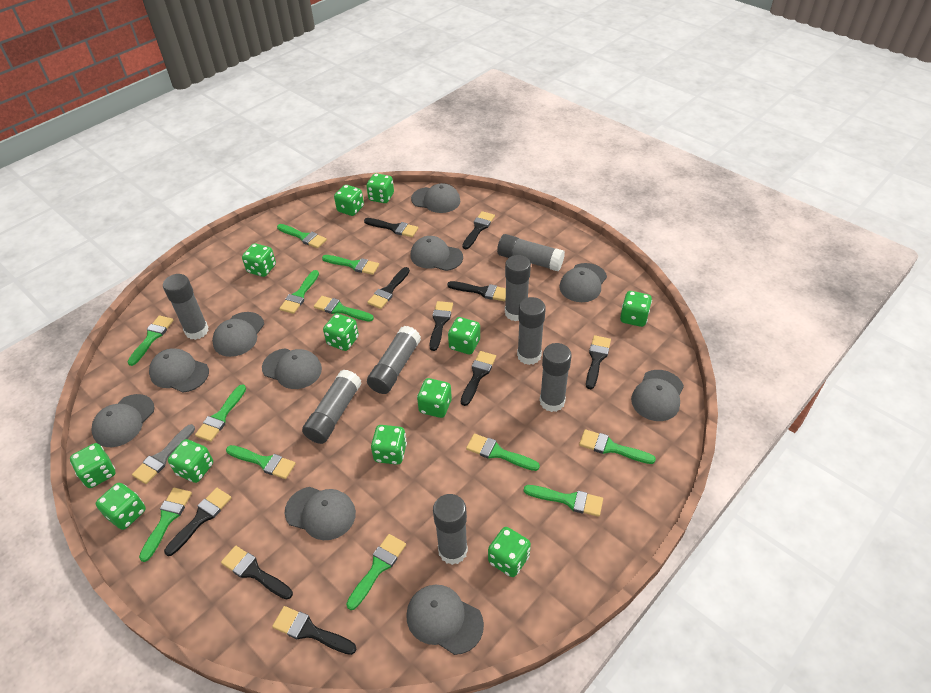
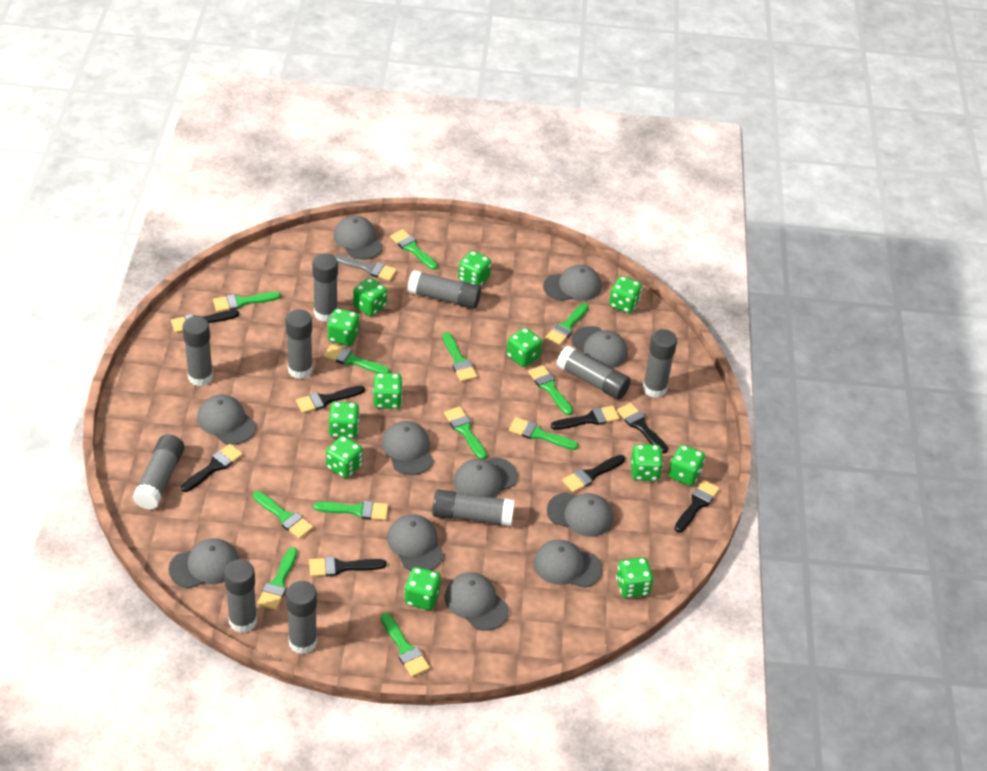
black brush: [164,488,231,556] [221,546,293,600] [272,606,356,655] [364,218,418,237] [367,267,410,309] [429,301,453,351] [447,281,506,301] [461,351,496,406] [462,211,495,249] [586,335,611,389] = 10 -> [171,310,239,333] [181,444,243,492] [296,385,365,413] [309,556,386,577] [551,406,620,430] [562,455,625,493] [617,403,668,453] [674,480,720,533] = 8
grey cap: [92,394,155,447] [149,348,209,393] [212,312,264,357] [262,348,322,389] [285,487,356,540] [406,585,484,655] [410,236,463,271] [411,183,461,213] [559,263,607,302] [631,370,684,421] = 10 -> [169,538,239,588] [197,395,256,445] [334,216,383,260] [382,421,434,475] [387,514,444,571] [445,572,509,631] [454,457,518,498] [534,539,603,588] [543,265,602,301] [547,492,613,537] [572,326,628,368] = 11
grey glue stick: [163,274,209,340] [302,369,362,444] [367,326,421,394] [433,494,468,565] [497,234,565,272] [505,255,531,321] [517,297,546,365] [540,343,572,412] = 8 -> [133,434,184,510] [182,316,213,386] [224,559,257,633] [286,309,313,379] [286,581,317,654] [312,253,338,322] [408,270,481,309] [432,489,514,526] [557,345,631,400] [643,329,677,398] = 10

